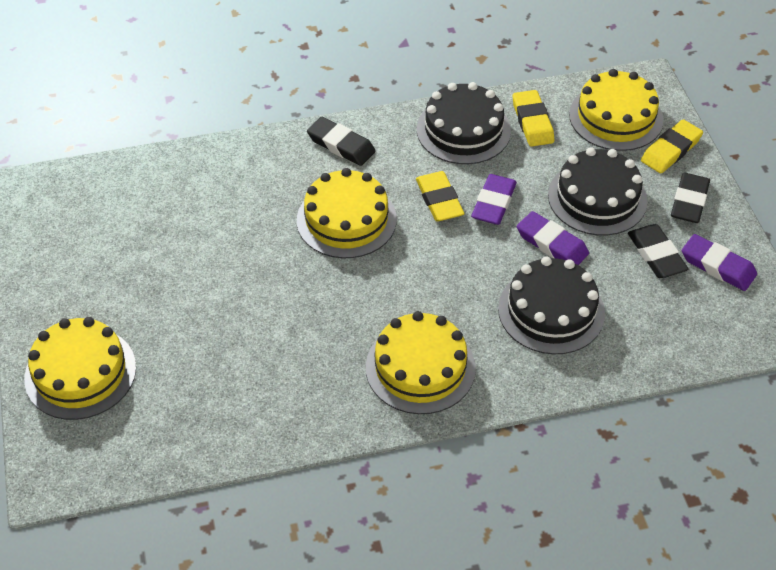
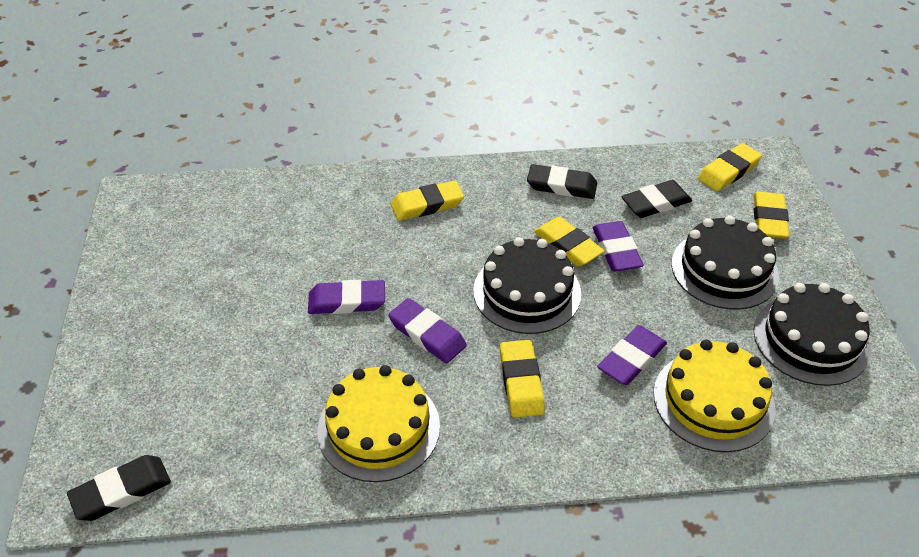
purple eraser: [471,174,517,225] [517,211,589,265] [682,234,757,291] = 3 -> [308,280,385,314] [389,298,467,363] [592,221,644,272] [597,325,667,385] = 4
yellow cake: [24,317,136,420] [297,168,397,258] [366,311,476,414] [569,69,664,151] = 4 -> [318,365,440,482] [654,340,776,452] = 2
yellow eraser: [416,171,465,222] [513,90,554,147] [641,119,703,173] = 3 -> [391,181,464,221] [500,340,545,418] [534,217,604,266] [698,143,762,191] [753,192,789,239] = 5

